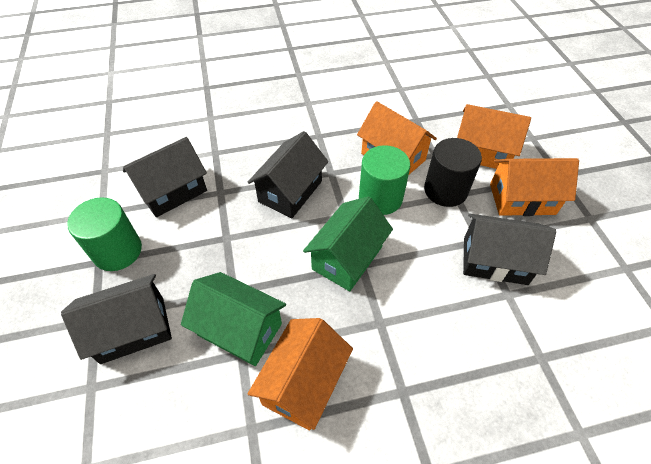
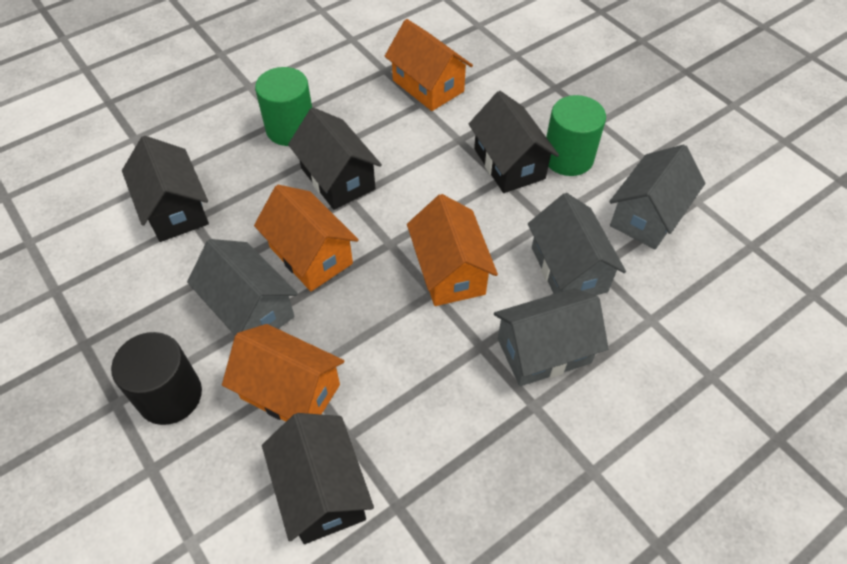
green house: [181,272,286,366] [303,196,393,291] = 2 -> none = 0
grey house: none = 0 -> [187,239,298,335] [494,288,609,386] [528,193,626,295] [609,145,705,249] = 4

